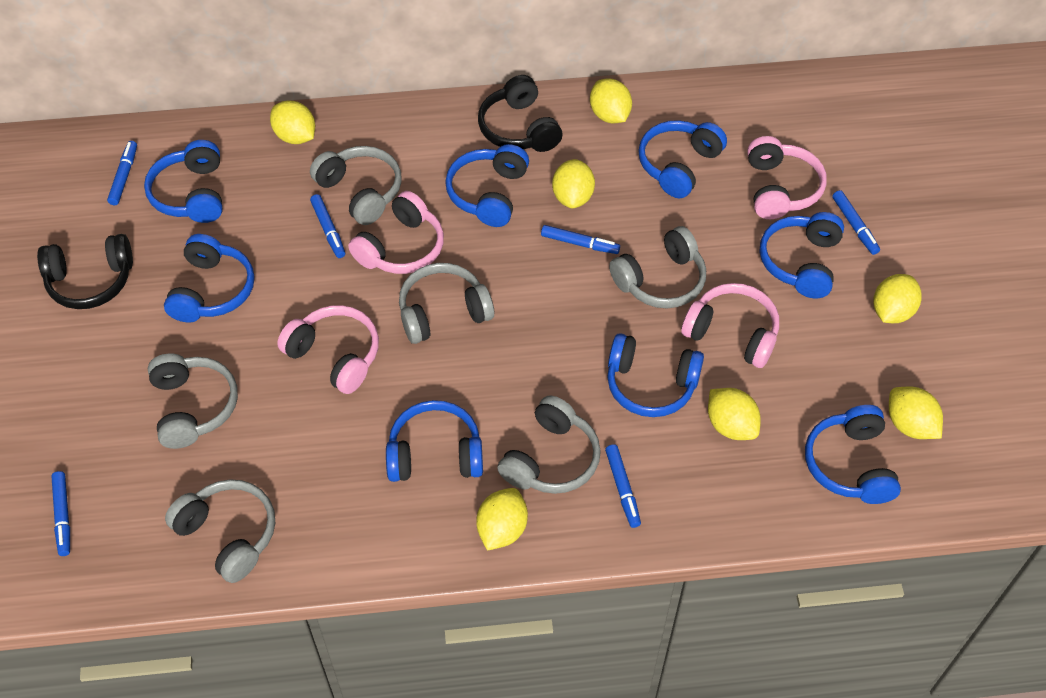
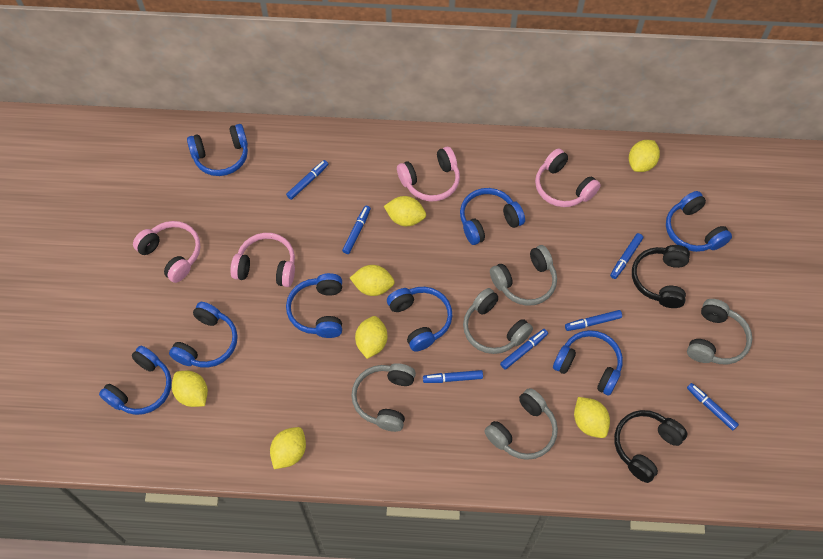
blue marker: [51,471,70,556] [107,141,137,205] [310,194,345,258] [541,225,620,254] [605,444,641,528] [832,190,880,255] = 6 -> [286,160,328,200] [342,205,371,254] [423,370,483,383] [500,329,548,370] [565,310,622,331] [610,233,643,279] [687,383,739,430] = 7
grey headphones: [148,354,238,449] [165,479,275,583] [310,146,402,225] [399,263,494,344] [497,396,601,494] [609,226,706,308] = 6 -> [351,363,416,432] [463,288,533,354] [485,388,558,460] [490,245,557,306] [687,299,752,364] = 5

